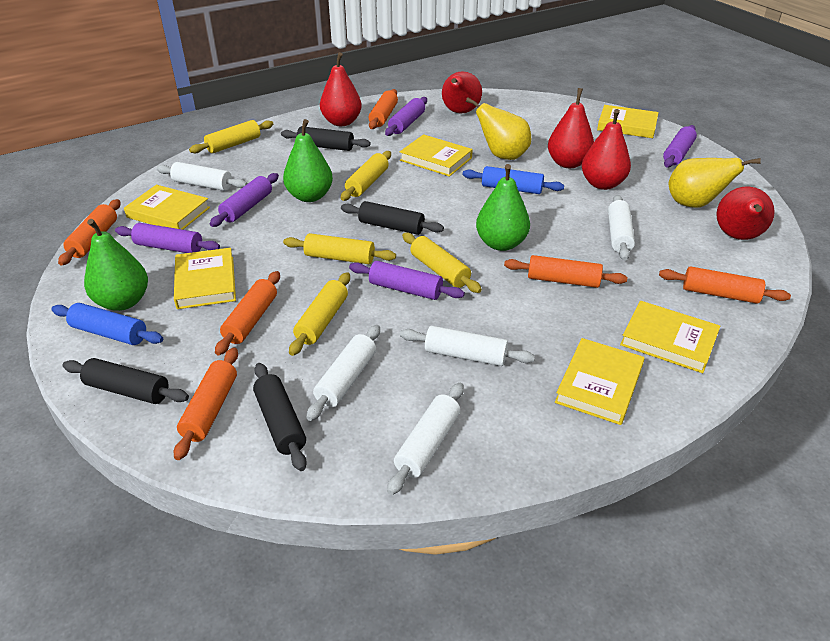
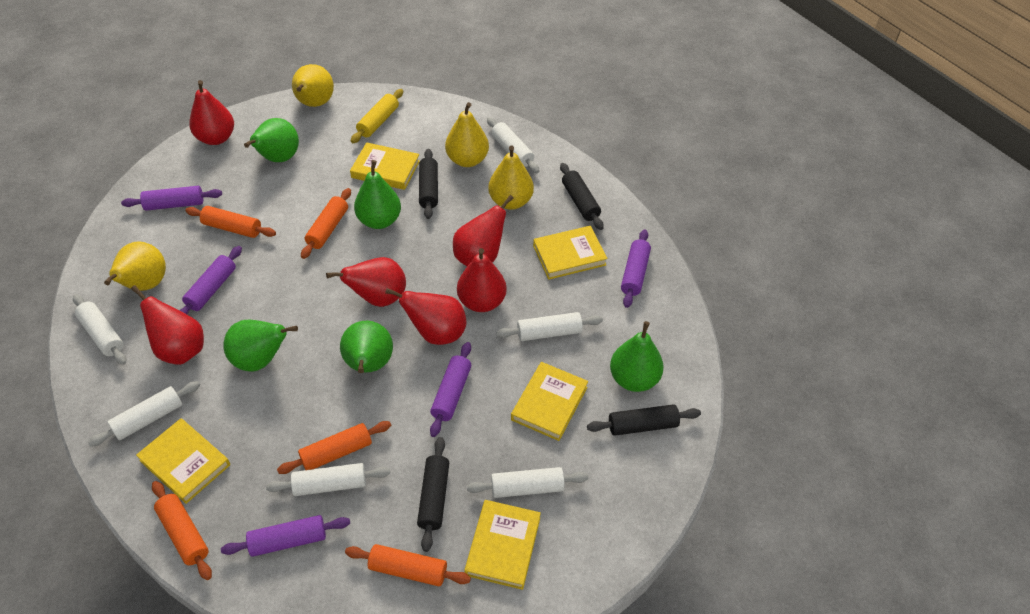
blue rolling pin: [51,303,163,345] [463,166,564,194] = 2 -> none = 0
green pear: [84,219,148,311] [283,119,333,202] [476,164,530,251] = 3 -> [223,320,298,371] [244,118,299,162] [340,321,393,373] [354,160,401,229] [610,321,664,392] = 5
orange rolling pin: [58,199,121,266] [174,347,238,460] [215,271,280,355] [369,89,398,129] [504,255,627,288] [659,266,791,304] = 6 -> [152,481,212,580] [185,206,276,238] [277,421,391,474] [301,188,351,259] [345,544,471,586] = 5
red pear: [320,52,362,126] [442,72,482,113] [548,88,594,168] [582,109,631,190] [716,186,775,240] = 5 -> [131,285,204,365] [189,80,234,145] [326,257,406,307] [385,288,467,345] [453,195,514,266] [457,248,507,312] = 6
white rolling pin: [156,162,247,191] [306,325,380,421] [387,383,464,495] [400,326,535,366] [608,195,635,261] = 5 -> [73,294,126,365] [88,381,200,447] [266,463,390,496] [467,467,588,498] [487,117,540,173] [496,312,603,341] = 6
yellow book: [124,185,210,230] [174,248,236,309] [400,134,473,177] [555,338,645,425] [597,105,659,138] [620,301,720,373] = 6 -> [136,418,230,504] [350,142,420,190] [465,500,541,590] [511,362,588,441] [533,226,608,280] = 5
yellow pear: [466,97,531,160] [668,158,761,208] = 2 -> [104,241,166,291] [292,64,334,107] [445,102,489,167] [488,145,534,210] = 4
yellow rolling pin: [189,120,273,153] [283,233,396,264] [289,272,350,356] [341,151,391,201] [402,233,482,293] = 5 -> [351,89,403,143] = 1

